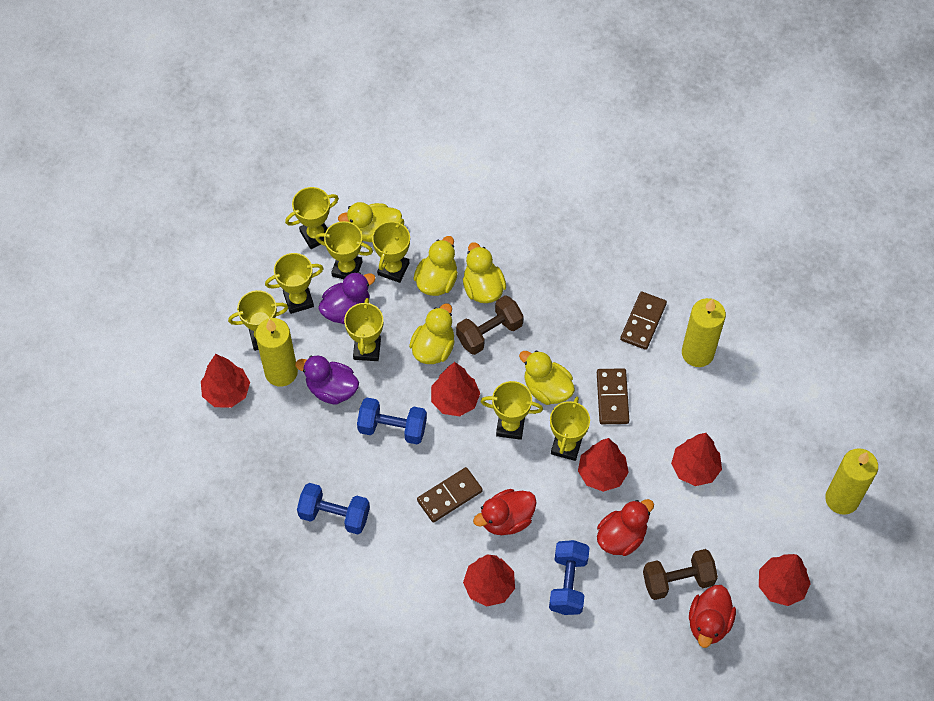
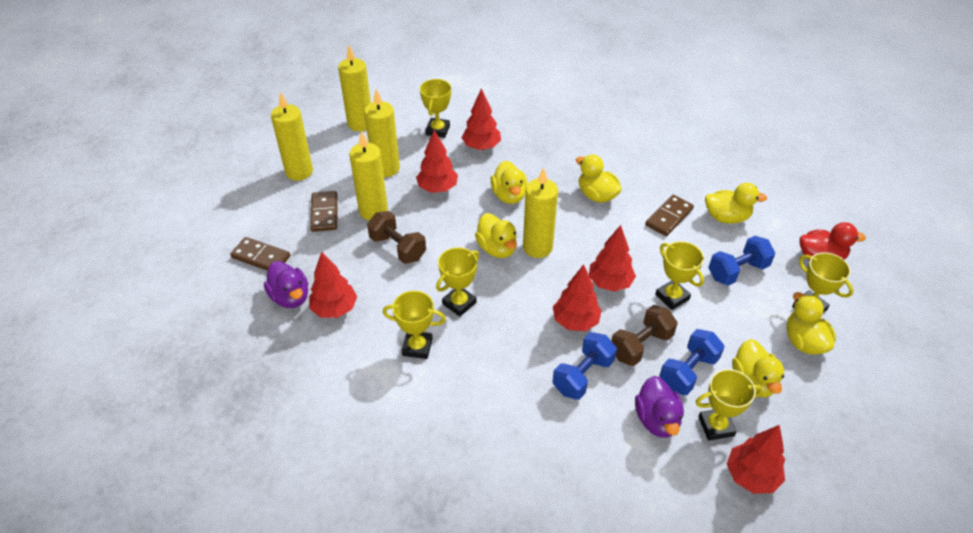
red duck: [473,489,537,535] [597,499,654,556] [689,585,736,648] = 3 -> [800,222,866,260] = 1
yellow candle: [255,318,298,387] [682,298,726,367] [825,448,878,515] = 3 -> [271,92,313,181] [338,45,371,132] [349,131,388,221] [364,89,400,177] [523,167,558,258] = 5
yellow duck: [338,202,402,242] [409,303,455,364] [414,236,458,296] [463,242,506,303] [519,350,575,405] = 5 -> [475,213,517,258] [490,160,528,204] [576,154,622,203] [705,183,767,224] [732,339,784,397] [786,292,836,355] = 6
yellow trophy: [228,290,289,351] [265,253,324,314] [285,187,339,249] [315,221,373,279] [344,298,383,361] [372,219,410,283] [481,381,543,440] [550,397,590,461] = 8 -> [383,291,446,359] [420,79,451,138] [436,248,479,317] [655,241,704,310] [695,369,763,441] [792,252,854,313] = 6

